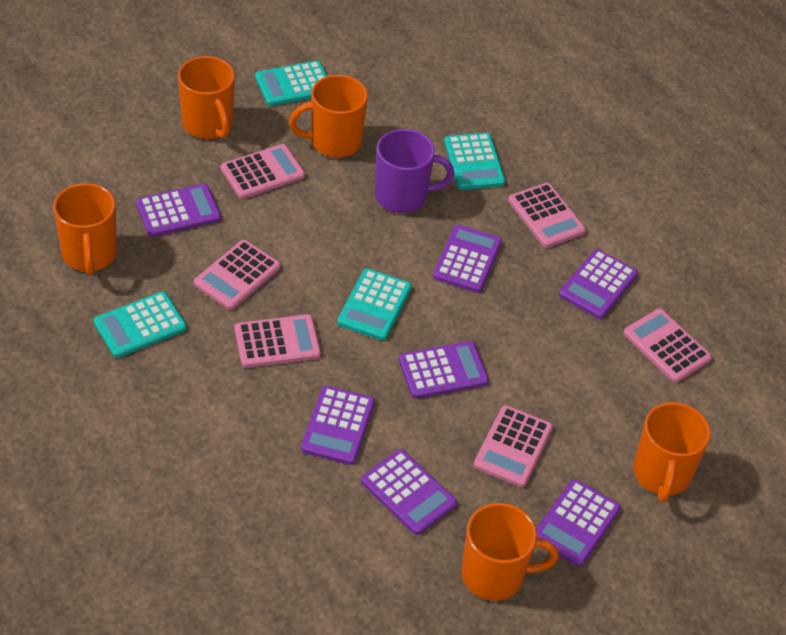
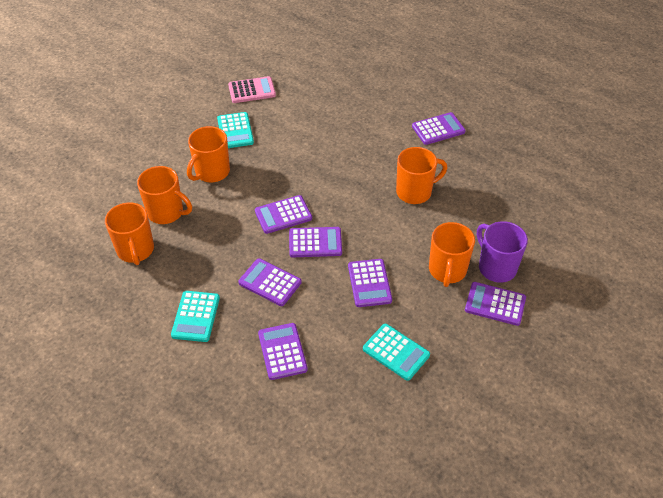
pink calculator: [194,240,281,310] [221,144,305,199] [235,314,321,368] [474,405,553,487] [508,183,586,248] [623,309,712,383] = 6 -> [228,76,276,103] = 1
turquoise calculator: [94,292,187,358] [255,61,327,106] [337,268,412,340] [444,133,505,190] = 4 -> [171,291,220,342] [217,112,254,148] [363,324,430,381] = 3

